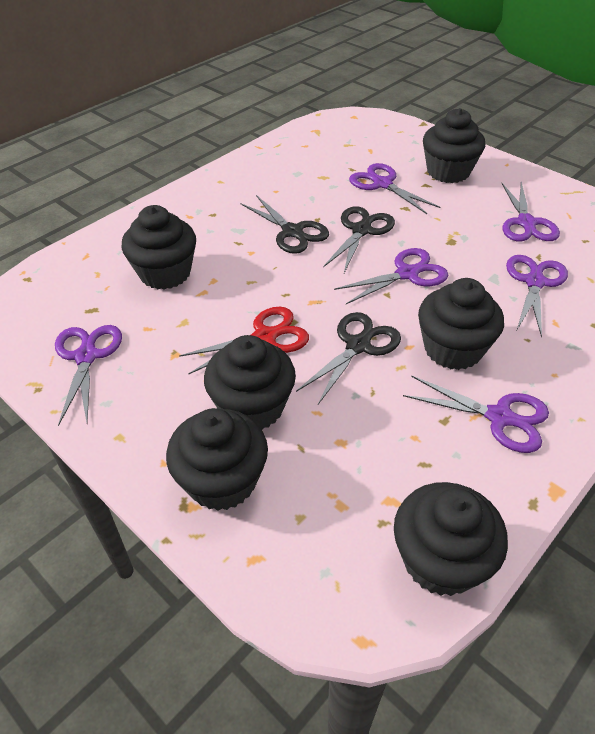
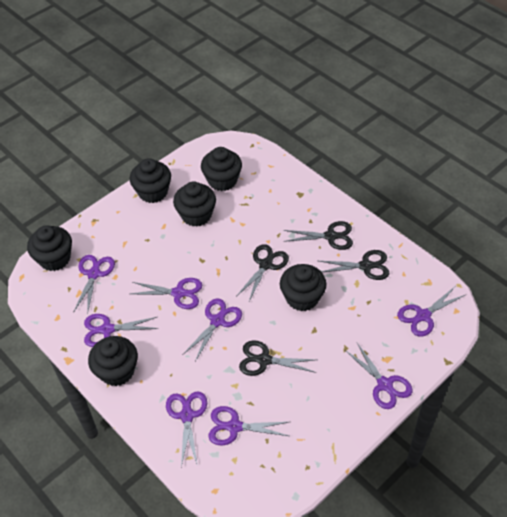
black scissors: [240,195,329,254] [296,312,401,404] [323,206,395,273] = 3 -> [237,244,289,301] [239,340,316,376] [284,221,353,250] [319,250,390,280] = 4
purple scissors: [55,325,122,426] [334,248,448,304] [349,163,440,214] [403,375,549,453] [502,182,560,241] [506,255,568,337] = 6 -> [73,255,115,315] [84,314,159,347] [130,278,202,309] [166,391,207,467] [182,298,242,361] [208,406,289,446] [345,343,412,409] [397,287,465,337] = 8
red scissors: [179,307,309,374] = 1 -> none = 0

